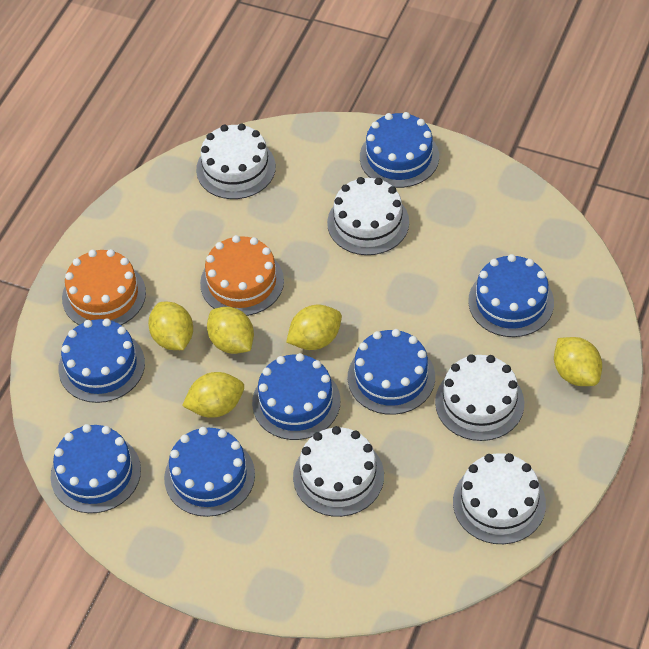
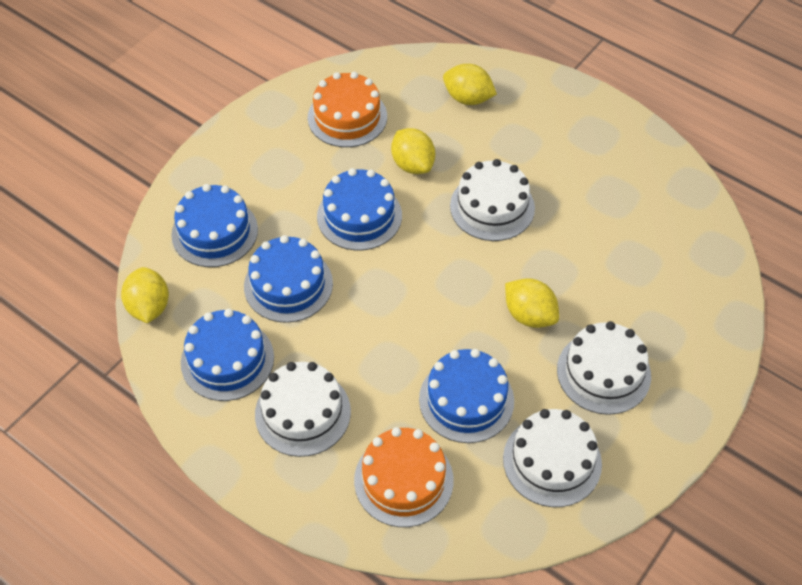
blue cake: [50,424,141,513] [58,318,145,403] [164,427,255,517] [252,353,340,440] [348,329,435,415] [360,112,439,188] [468,254,554,337] = 7 -> [171,184,258,267] [181,309,274,401] [244,235,333,323] [317,168,402,250] [419,349,514,443] = 5
white cake: [196,123,276,199] [293,426,384,517] [327,177,409,255] [435,354,524,441] [453,453,546,544] = 5 -> [255,362,351,457] [450,159,535,241] [503,409,602,507] [557,321,651,415] = 4
yellow lemon: [148,302,193,350] [182,372,244,418] [207,307,254,354] [286,305,342,350] [554,337,602,386] = 5 -> [121,267,169,323] [391,128,435,174] [443,64,497,105] [505,278,559,328] = 4

